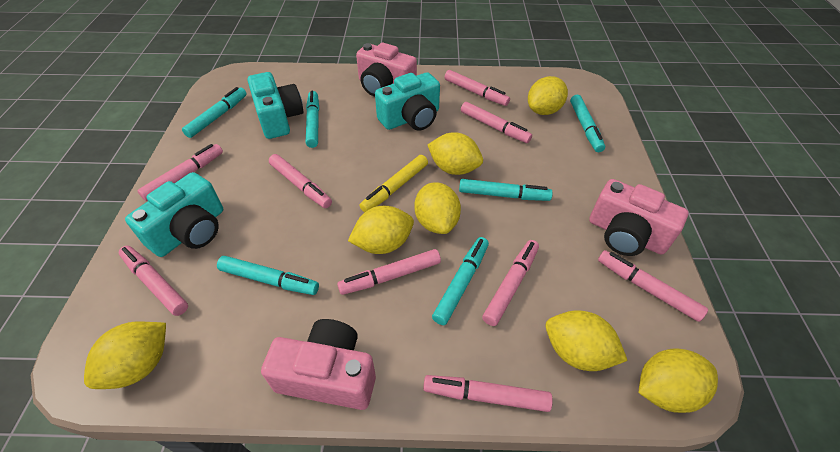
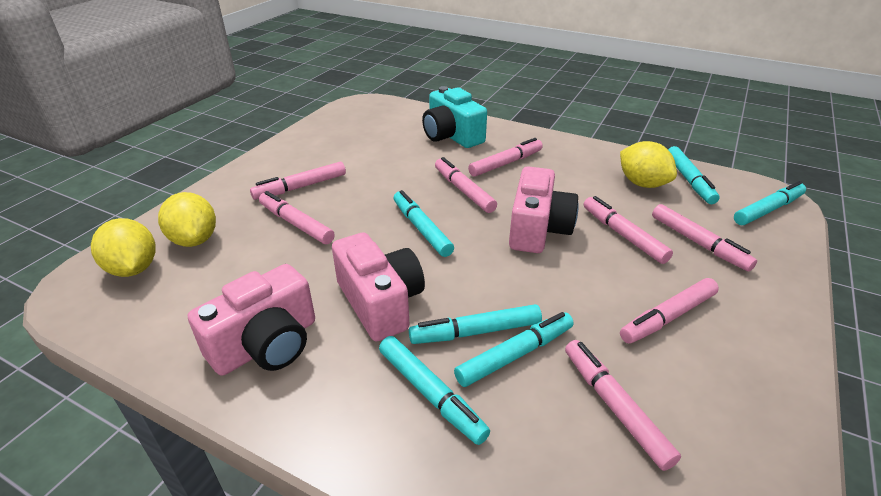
pink marker: [119,246,188,316] [137,144,223,201] [269,154,332,208] [337,249,441,295] [423,375,553,412] [445,70,510,106] [461,102,532,143] [482,240,539,326] [598,250,708,322] = 9 -> [250,162,346,200] [259,191,335,244] [435,157,497,213] [468,138,543,177] [565,340,681,471] [584,196,673,264] [620,278,719,344] [652,204,757,271] = 8
turquoise camera: [125,172,223,257] [248,72,303,139] [375,72,440,131] = 3 -> [422,86,487,148] = 1
yellow lemon: [84,322,166,389] [348,206,414,254] [415,182,461,234] [428,132,483,175] [528,76,568,115] [546,310,628,371] [639,348,718,413] = 7 -> [91,218,155,277] [158,192,216,247] [620,141,677,188] = 3
yellow marker: [359,155,428,212] = 1 -> none = 0

